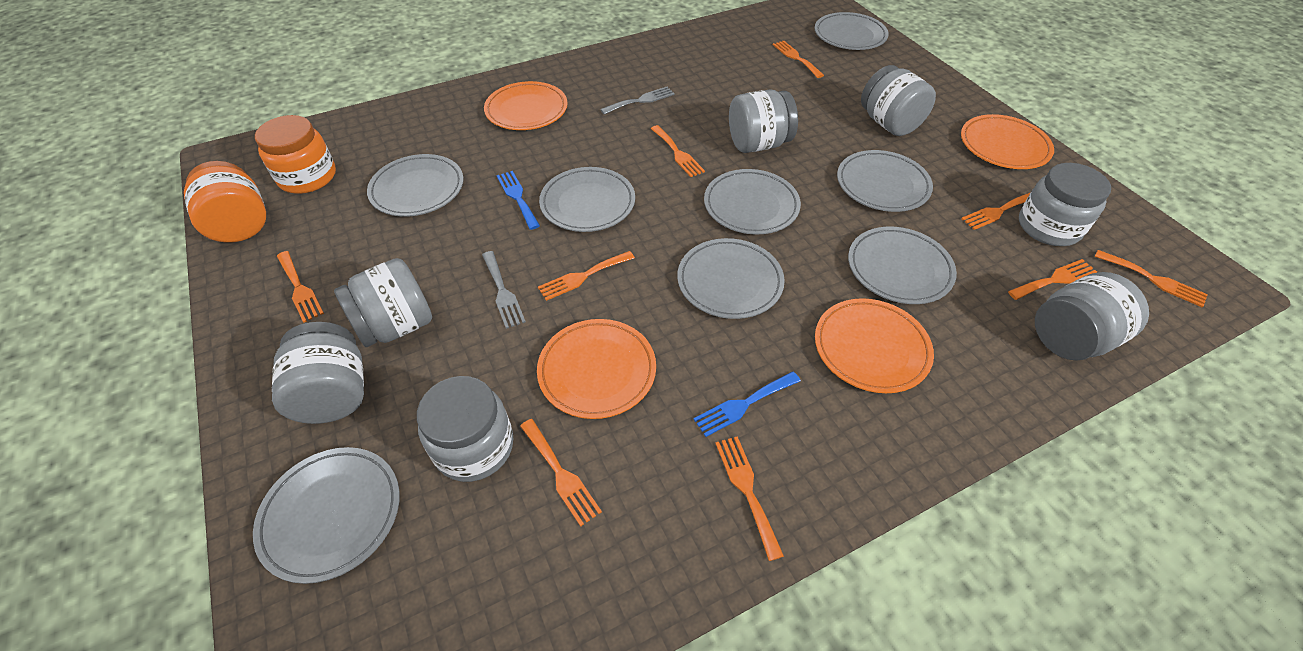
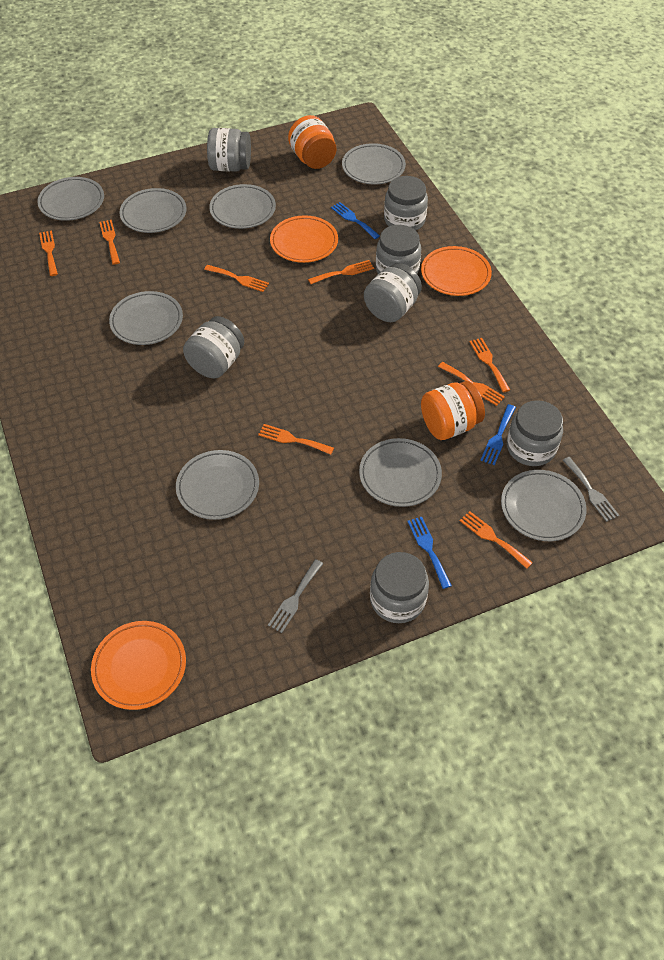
blue fork: [497,171,540,230] [694,371,801,437] = 2 -> [331,202,380,239] [407,517,452,589] [480,404,516,465] = 3
orange fork: [277,251,324,323] [520,419,602,526] [538,251,635,301] [651,125,705,177] [715,436,784,561] [773,41,824,78] [961,192,1031,230] [1008,259,1097,300] [1094,250,1208,308] = 9 -> [39,230,58,276] [99,220,120,265] [204,265,269,292] [258,424,334,455] [308,260,374,284] [438,362,505,406] [460,511,533,569] [469,338,510,392] = 8
orange plate: [484,81,567,130] [537,319,656,419] [815,298,934,393] [961,114,1054,169] = 4 -> [91,621,186,710] [270,215,338,263] [421,246,492,296] = 3

